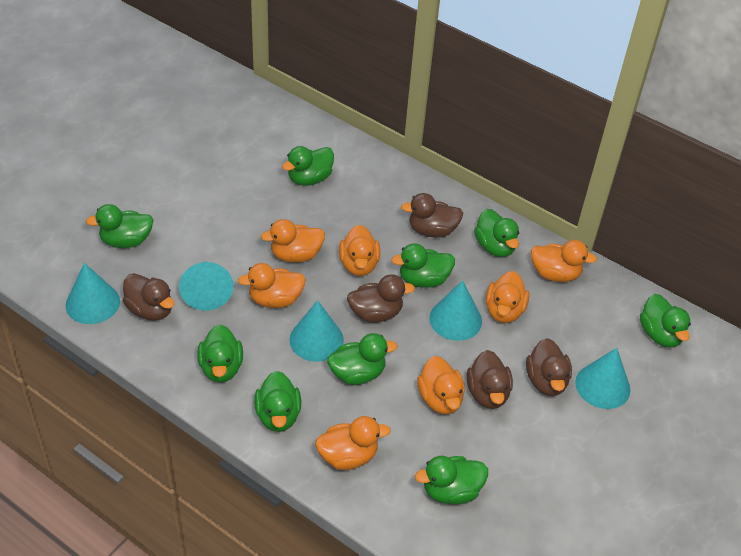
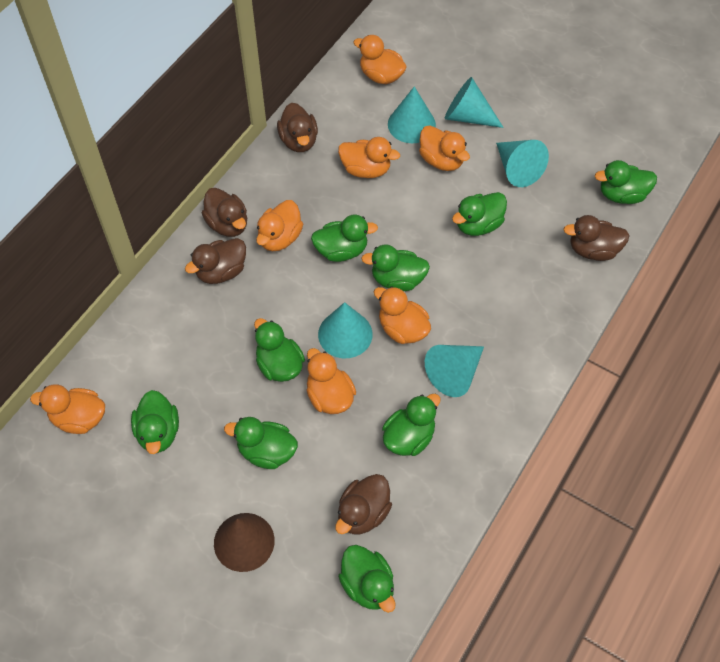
brown cone: none = 0 -> [214,513,275,572] = 1

